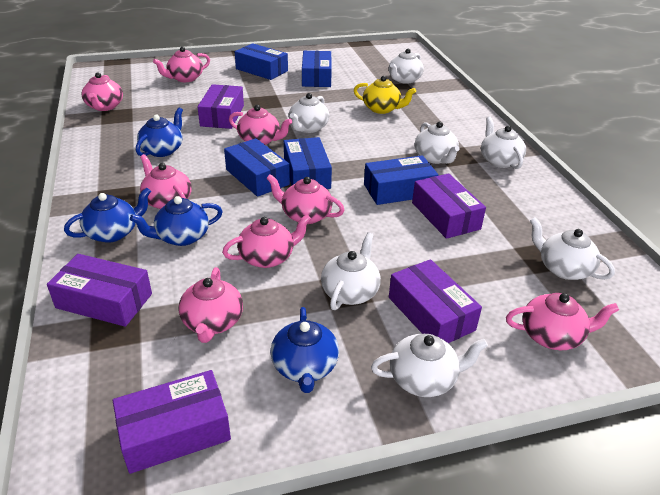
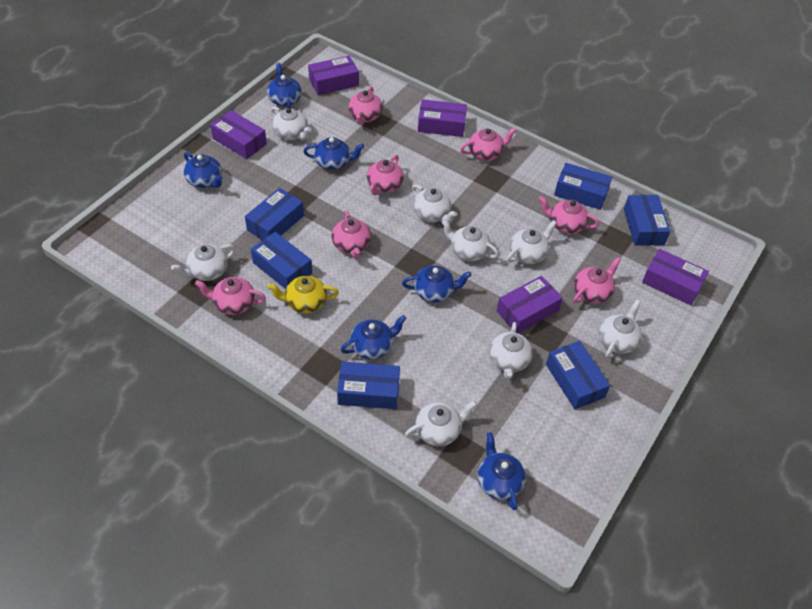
blue box: [224,138,290,197] [235,43,288,80] [284,137,332,189] [302,51,332,87] [364,155,439,205] = 5 -> [245,188,304,240] [251,232,312,289] [337,361,400,409] [546,341,610,409] [554,163,612,210] [624,195,671,246] = 6
blue teapot: [64,188,151,243] [130,196,223,246] [136,107,183,157] [270,307,339,393] = 4 -> [184,152,223,188] [267,63,302,108] [303,137,364,170] [341,315,407,359] [402,265,472,303] [478,432,526,510] = 6
pink teapot: [81,72,123,111] [140,154,191,209] [153,47,210,82] [178,267,243,343] [222,214,311,268] [229,105,292,145] [266,174,344,224] [506,293,619,350] = 8 -> [195,277,266,315] [331,210,371,259] [348,86,383,125] [367,155,404,196] [460,127,517,161] [539,196,599,234] [573,257,621,304] = 7
white teapot: [289,93,330,133] [321,232,381,310] [371,334,488,397] [389,49,424,84] [415,122,460,164] [481,117,526,169] [530,217,615,280] = 7 -> [171,244,236,281] [271,107,311,140] [405,401,477,446] [412,184,457,223] [441,219,499,261] [489,322,533,379] [507,220,557,264] [599,300,642,357] = 8

